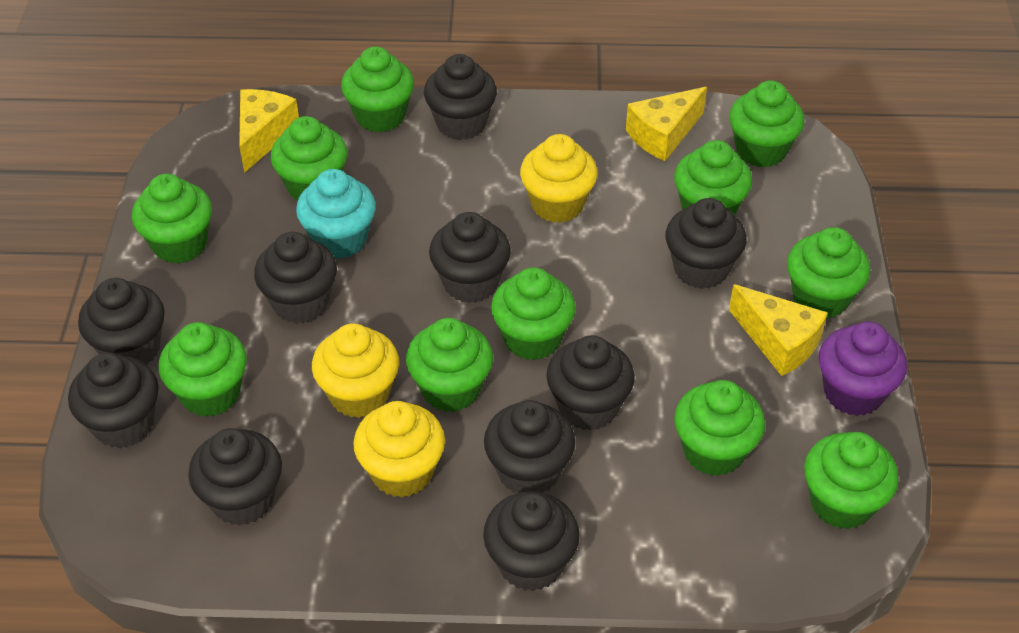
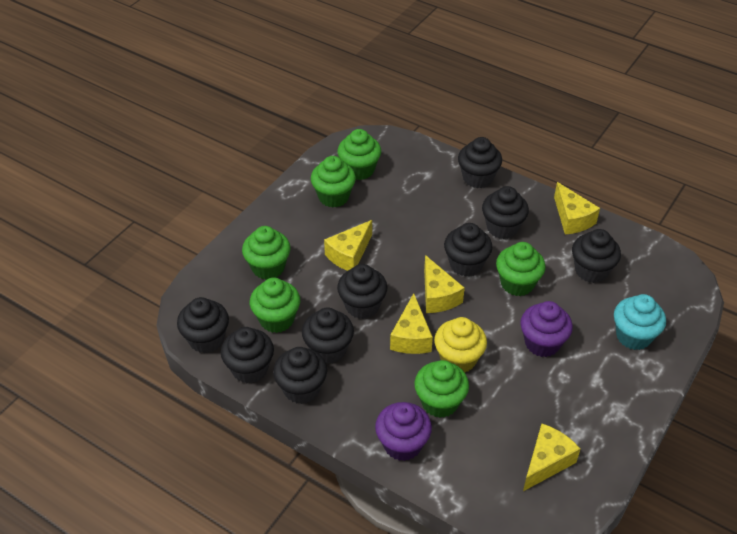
black cupcake: [68,353,159,448] [78,278,165,365] [188,428,282,526] [254,232,337,324] [424,54,497,140] [429,212,511,303] [483,491,579,591] [484,400,575,493] [546,335,635,430] [665,198,747,289] = 10 -> [177,297,229,353] [221,327,274,383] [273,347,327,404] [302,308,354,364] [337,264,388,319] [444,223,493,277] [458,137,502,188] [482,186,529,239] [572,229,621,283] = 9
green cupcake: [132,174,212,264] [159,322,247,417] [271,116,347,200] [341,47,414,133] [406,318,493,412] [491,267,576,360] [674,140,752,216] [674,380,765,476] [729,80,804,168] [787,227,870,319] [804,432,899,529] = 11 -> [242,226,291,280] [250,277,300,333] [311,156,356,208] [337,129,381,180] [414,360,469,418] [496,242,546,296] = 6
purple cupcake: [819,322,907,416] = 1 -> [375,402,432,461] [520,301,573,357] = 2
yellow cheese: [239,89,299,173] [626,87,707,161] [729,284,828,376] = 3 -> [324,220,372,271] [390,293,433,354] [424,255,465,313] [523,424,580,491] [554,182,600,234] = 5
yellow cupcake: [312,323,399,418] [353,401,445,498] [520,134,598,223] = 3 -> [434,317,487,372] = 1

